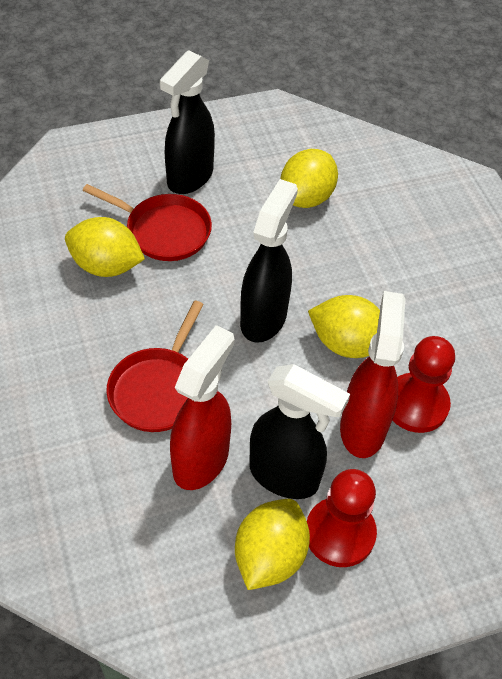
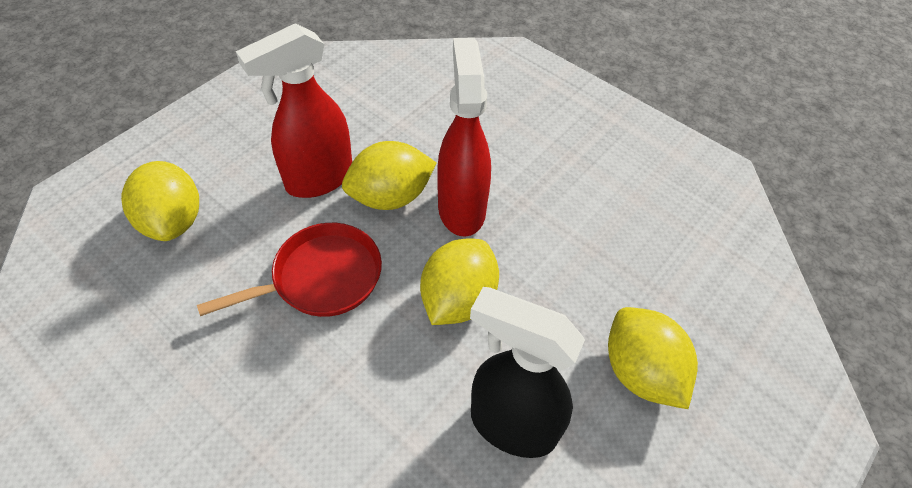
black spray bottle: [160,50,215,194] [240,179,298,343] [249,364,350,499] = 3 -> [470,287,585,458] = 1
red pan: [83,184,212,261] [107,300,204,432] = 2 -> [197,223,382,317] = 1
red pawn: [307,469,377,567] [393,336,455,433] = 2 -> none = 0

